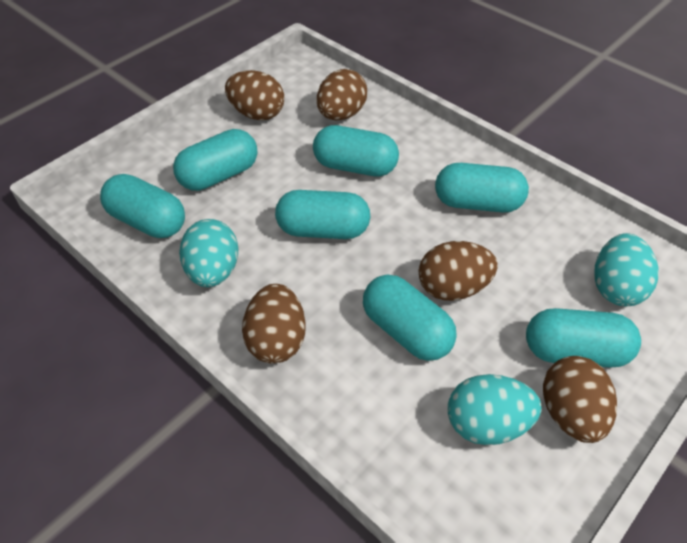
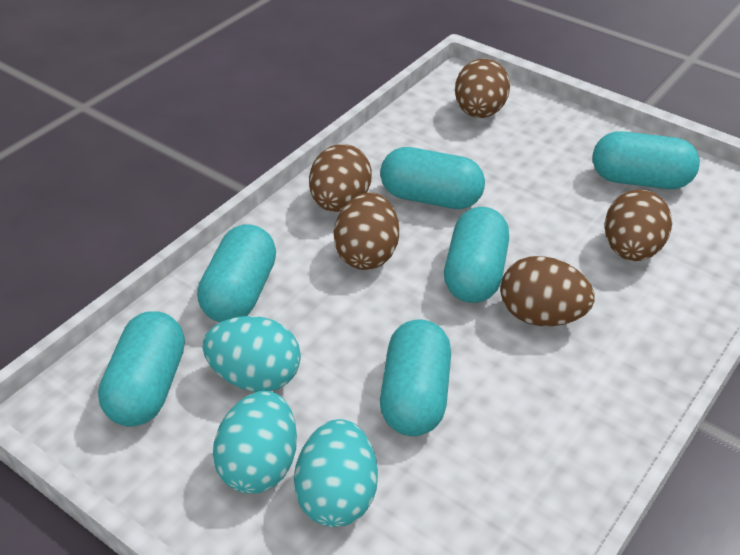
turquoise capsule: [100,174,185,238] [173,129,257,191] [275,190,371,239] [313,125,399,176] [363,275,457,361] [435,163,529,213] [526,308,641,368] = 7 -> [98,311,185,427] [197,224,276,322] [380,147,485,209] [380,320,451,436] [444,207,509,303] [593,131,700,189] = 6

